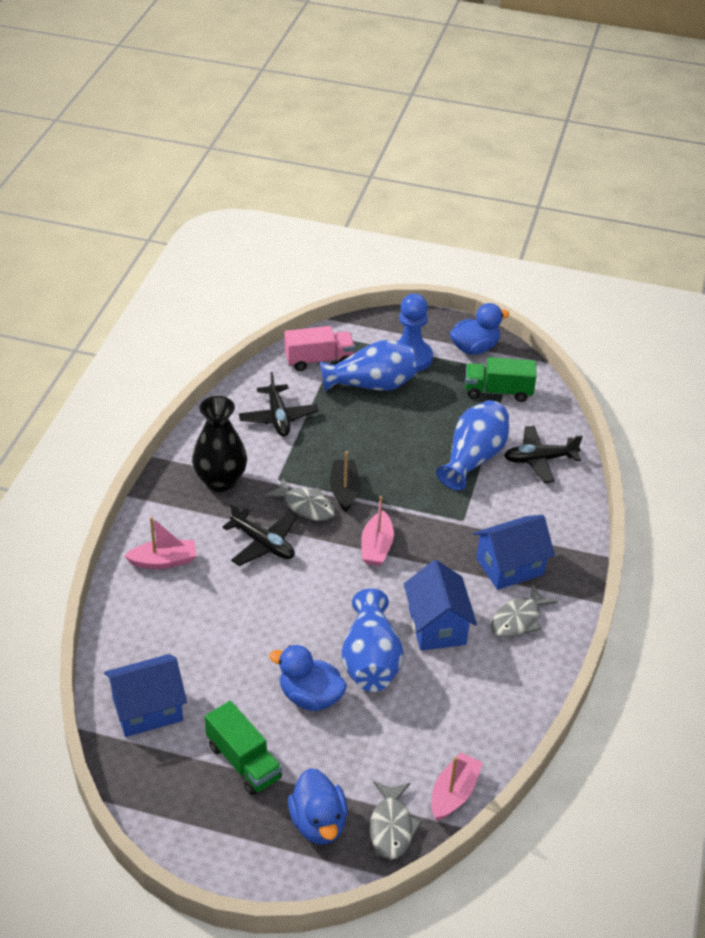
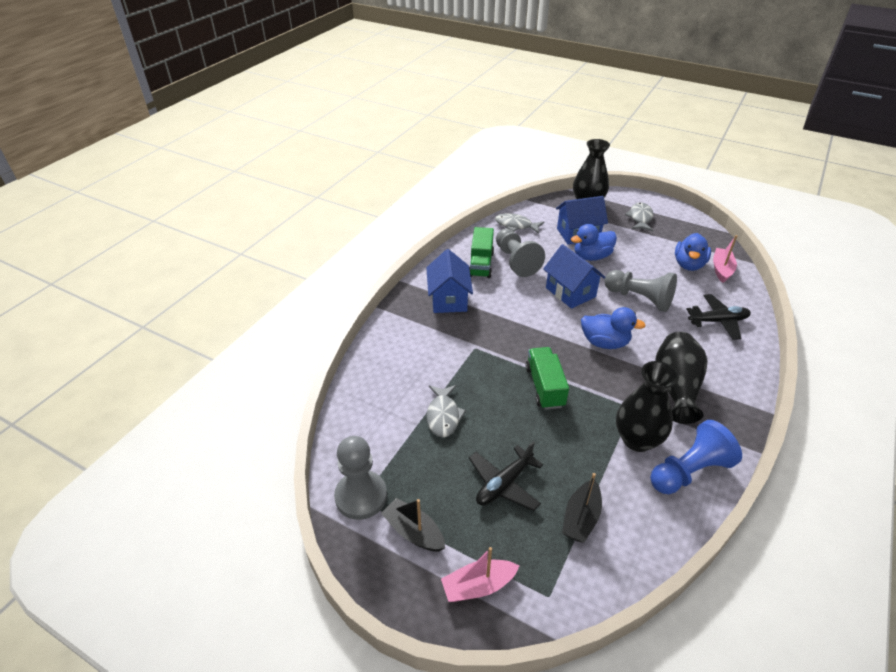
black boat: [330,451,360,512] = 1 -> [381,498,445,552] [562,473,602,543] = 2
black plane: [222,503,297,566] [239,372,318,436] [504,426,583,483] = 3 -> [469,442,543,511] [686,294,751,340] = 2
black vase: [192,396,247,492] = 1 -> [573,139,610,199] [616,361,679,452] [655,332,708,424] = 3
blue vase: [320,340,417,392] [341,588,403,692] [436,400,509,490] = 3 -> none = 0
grey pawn: none = 0 -> [334,436,387,520] [496,229,545,277] [604,270,677,312] = 3
pink boat: [124,517,196,569] [361,496,394,566] [431,752,483,821] = 3 -> [441,547,519,602] [713,235,737,283] = 2
pink truck: [285,326,355,371] = 1 -> none = 0

